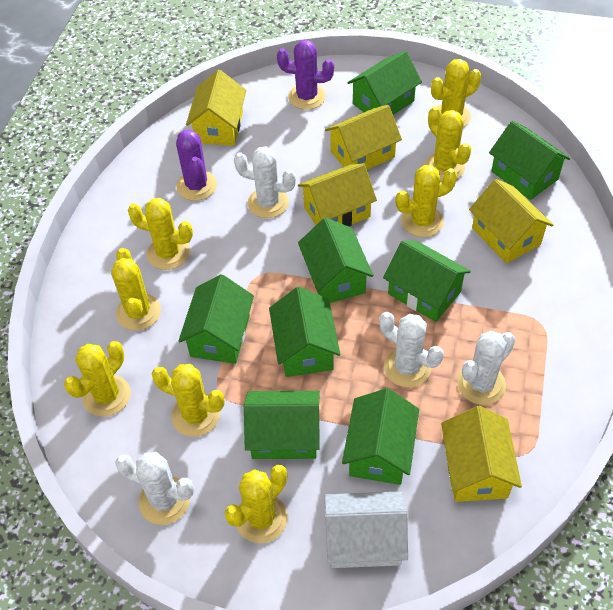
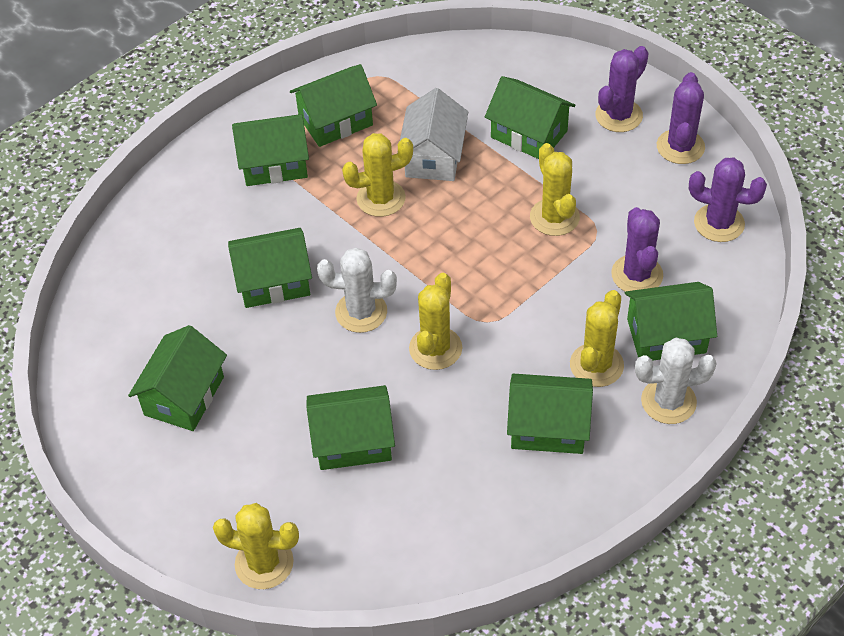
purple cactus: [176,130,217,201] [277,40,334,110] = 2 -> [595,46,649,132] [611,207,663,292] [657,72,705,164] [689,157,767,242] = 4
white cactus: [115,452,194,525] [234,146,296,218] [379,312,444,388] [457,331,515,405] = 4 -> [317,247,397,333] [635,338,717,424] = 2
yellow cactus: [64,341,131,417] [111,248,161,331] [128,198,193,270] [152,364,225,437] [225,465,288,543] [396,165,457,237] [425,106,471,182] [431,59,481,127] = 8 -> [213,503,299,589] [342,133,413,217] [409,273,462,370] [530,143,580,236] [570,290,624,387] = 5
yellow house: [186,70,246,146] [298,163,377,227] [325,105,402,170] [441,406,522,502] [469,179,553,263] = 5 -> none = 0

